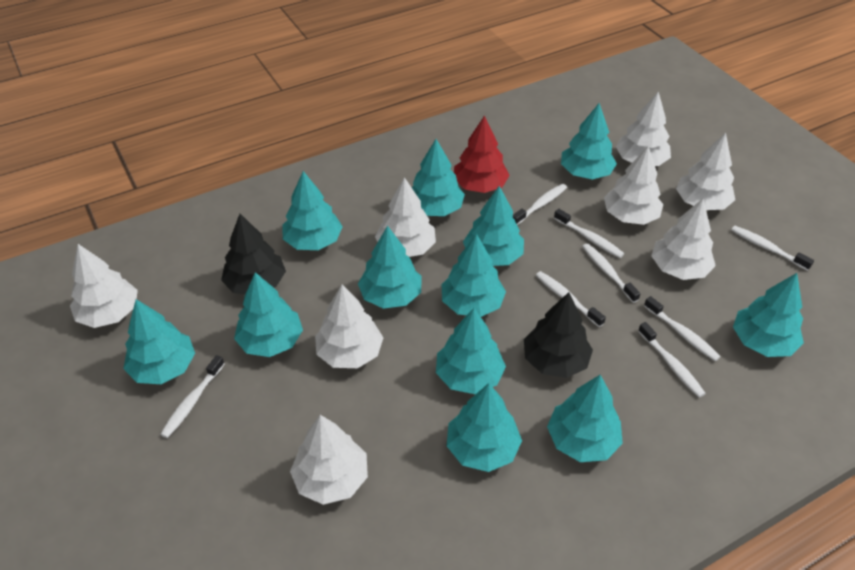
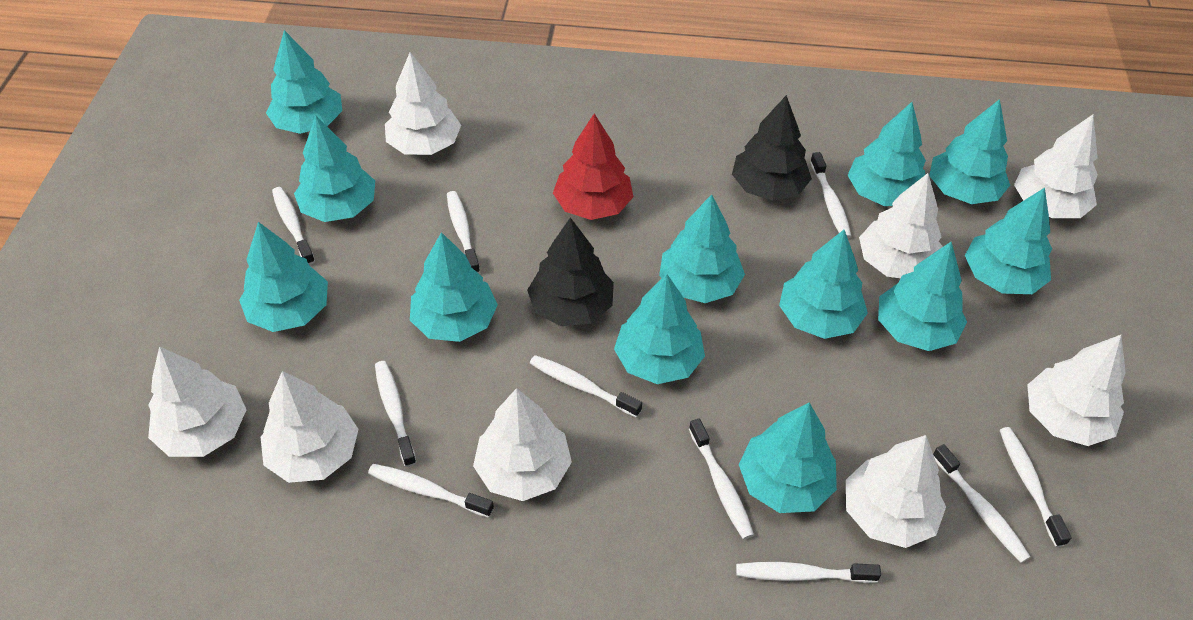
white toothbrush: [160,355,224,438] [513,184,567,225] [536,271,606,327] [554,209,624,258] [582,243,640,303] [638,322,706,398] [644,296,721,361] [731,226,814,271] = 8 -> [272,187,315,265] [368,464,494,518] [375,361,417,467] [447,191,480,273] [530,355,642,418] [689,418,754,540] [736,562,881,583] [810,152,852,239] [933,444,1030,563] [1000,427,1072,547] = 10

